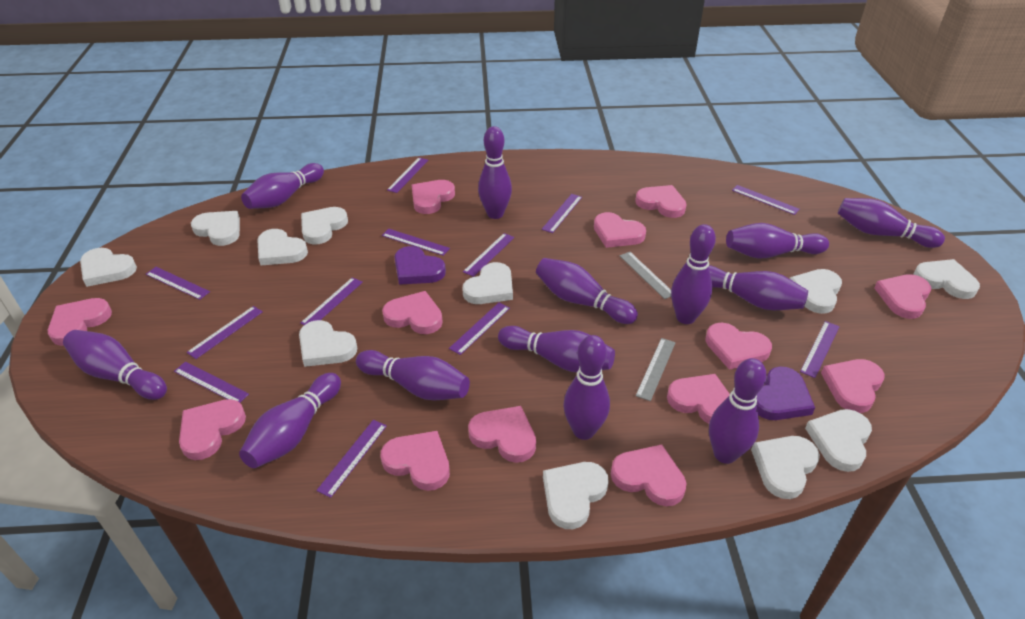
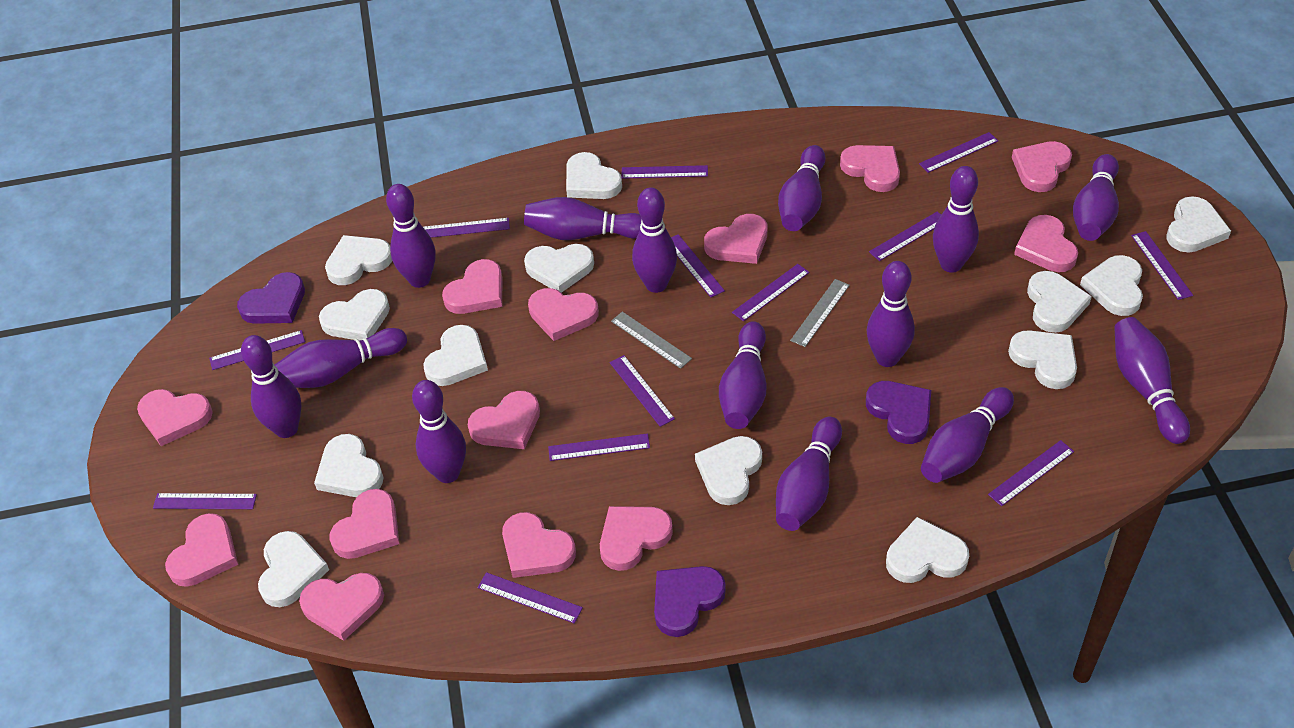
purple bowling pin: [63,330,167,400] [239,373,341,468] [241,163,324,209] [356,350,470,400] [478,126,512,219] [498,326,615,372] [536,258,638,324] [564,335,610,440] [671,224,716,324] [709,265,808,310] [709,358,767,464] [726,223,829,258] [838,198,945,248] = 13 -> [241,335,302,438] [275,328,407,388] [386,184,436,288] [412,380,466,483] [524,197,642,240] [632,188,677,293] [719,321,767,429] [776,417,842,531] [778,145,826,231] [867,261,915,367] [921,387,1014,483] [933,166,979,273] [1073,154,1119,241] [1114,317,1190,444] = 14
purple heart: [394,246,446,285] [756,366,815,420] = 2 -> [237,272,305,324] [654,566,726,637] [866,381,931,444] = 3
purple ruler: [146,267,210,300] [174,361,249,403] [187,306,263,359] [300,277,363,325] [316,420,387,498] [382,229,450,256] [387,158,428,193] [449,302,510,355] [463,233,514,277] [542,194,582,233] [732,185,800,215] [800,321,840,378] = 12 -> [153,493,257,509] [209,330,305,370] [423,218,510,238] [477,572,583,623] [548,433,650,461] [610,355,675,427] [621,165,708,179] [671,234,725,297] [732,264,809,322] [869,211,941,261] [919,132,998,173] [988,440,1074,506] [1131,231,1193,300] = 13
white heart: [80,248,137,287] [191,211,240,246] [257,229,308,265] [299,320,357,367] [301,207,348,245] [462,262,513,304] [543,462,609,529] [751,436,820,499] [789,269,842,314] [805,409,872,472] [914,259,980,299] = 11 -> [258,531,329,607] [314,434,384,497] [319,289,390,340] [325,235,392,285] [423,325,488,386] [524,244,594,293] [566,152,622,199] [695,436,762,505] [886,517,969,583] [1008,330,1077,389] [1027,271,1092,333] [1080,255,1143,316] [1167,196,1231,253] = 13

